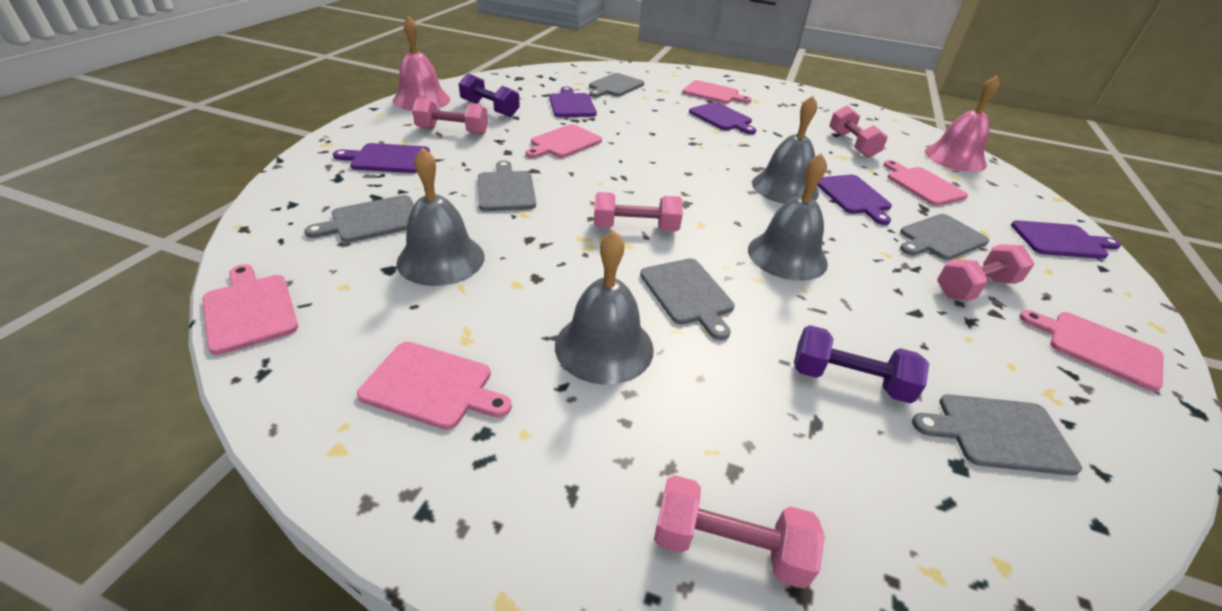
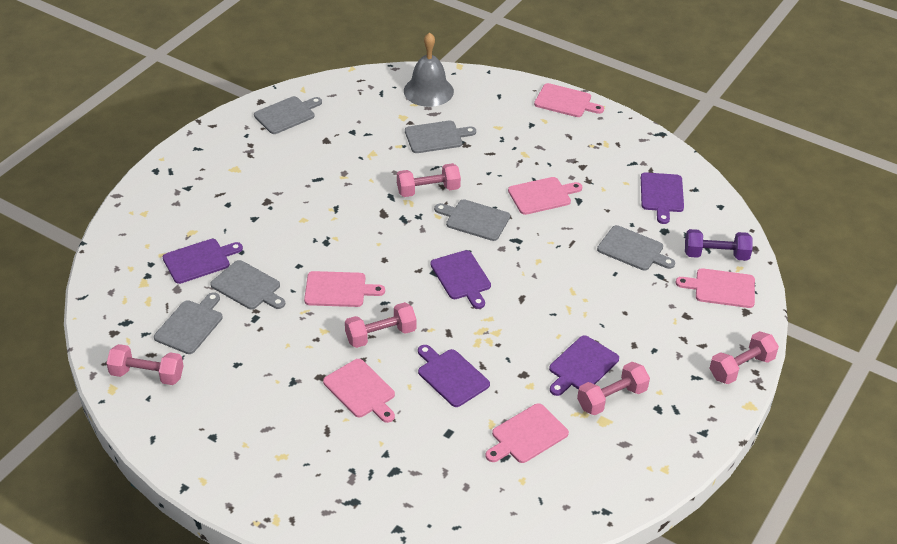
grey bell: [397,147,484,286] [555,230,654,385] [748,153,828,281] [752,96,819,204] = 4 -> [404,32,454,107] = 1
pink bell: [393,15,450,110] [925,75,1000,172] = 2 -> none = 0
purple dumbbell: [459,73,520,117] [794,325,929,403] = 2 -> [685,229,753,261] = 1

